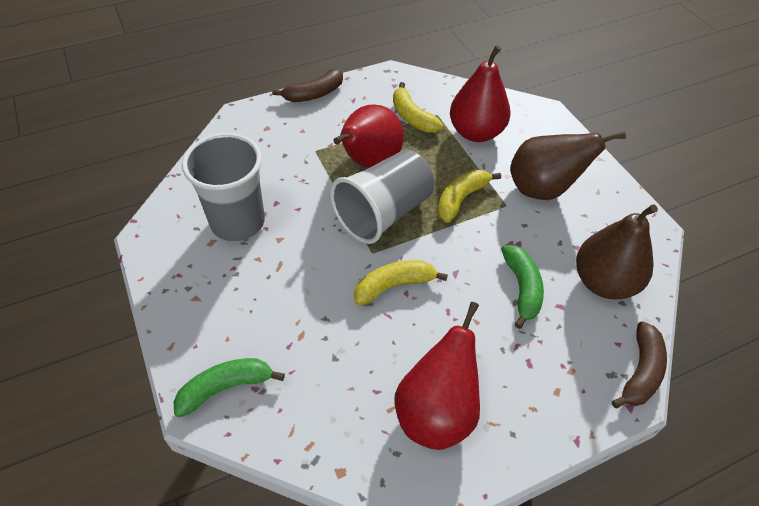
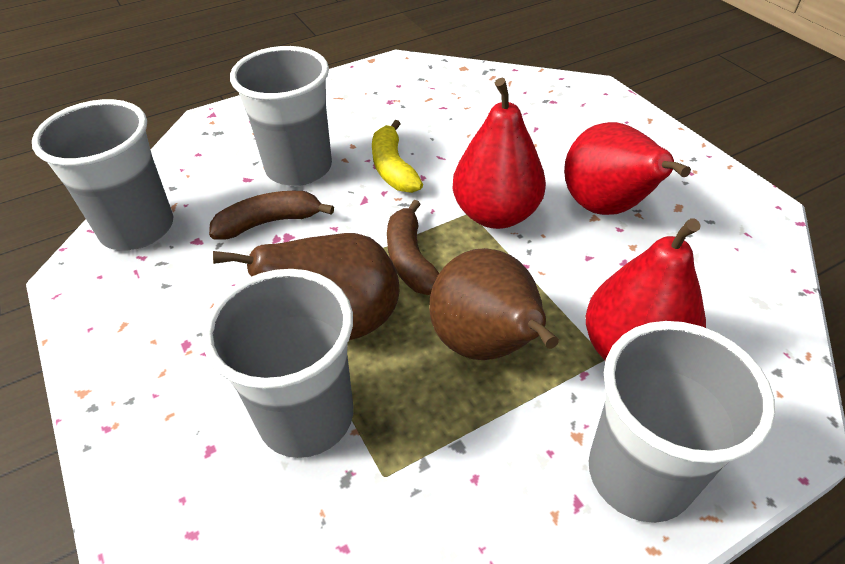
green banana: [174,358,285,418] [501,245,544,329] = 2 -> none = 0
grey cup: [182,133,265,241] [330,150,435,244] = 2 -> [32,99,173,250] [202,269,353,458] [230,46,332,186] [589,321,775,523] = 4
yellow banana: [354,260,448,306] [393,82,443,133] [437,170,501,223] = 3 -> [372,120,423,193] = 1

